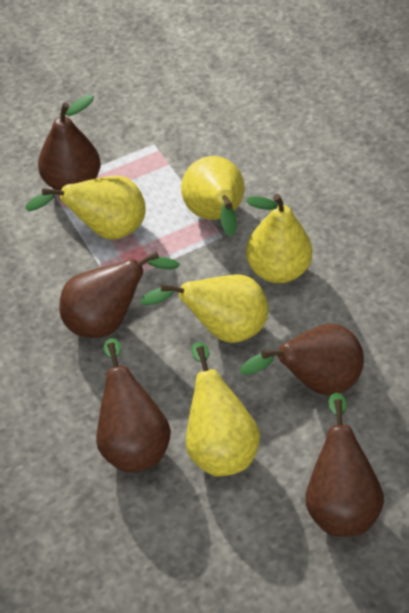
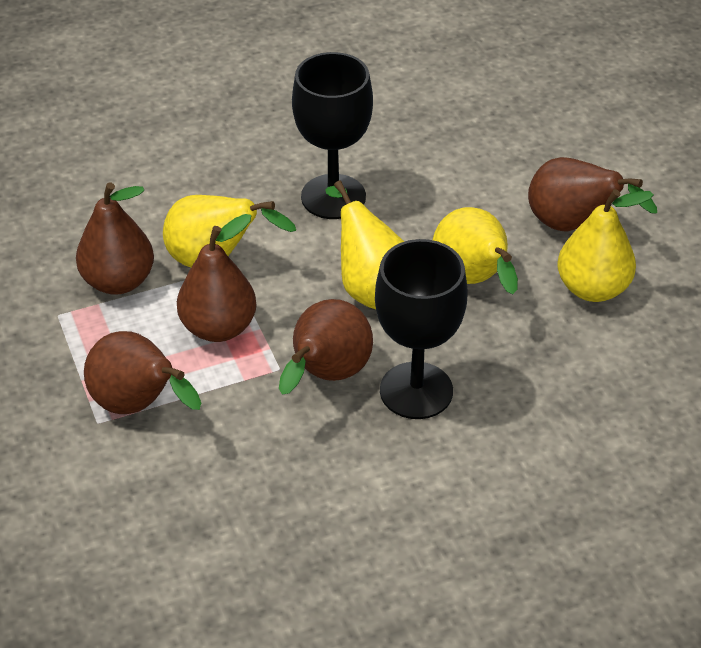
black goblet: none = 0 -> [292,52,373,219] [375,239,467,419] = 2
yellow pear: [25,176,146,240] [141,275,268,343] [181,156,244,237] [186,342,260,476] [246,194,312,283] = 5 -> [163,195,296,267] [325,181,404,309] [433,207,518,294] [557,189,654,302] = 4

